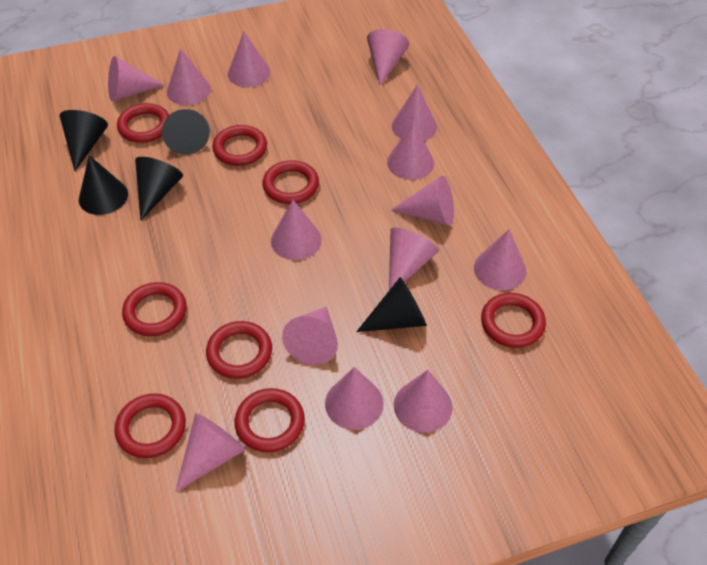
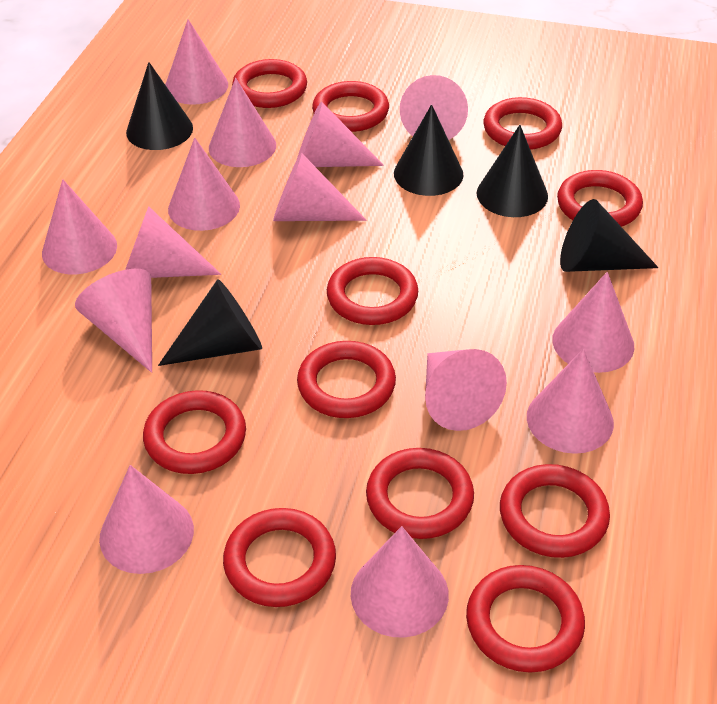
red ring: [115,393,186,458] [117,103,169,143] [122,282,187,336] [206,321,272,379] [212,125,267,166] [235,388,305,453] [263,160,319,204] [481,293,546,348] = 8 -> [143,390,246,474] [223,508,336,607] [232,59,307,108] [297,341,396,418] [312,81,389,132] [327,257,418,325] [366,448,474,539] [466,565,585,673] [484,97,562,150] [500,464,610,558] [557,170,643,227] = 11

